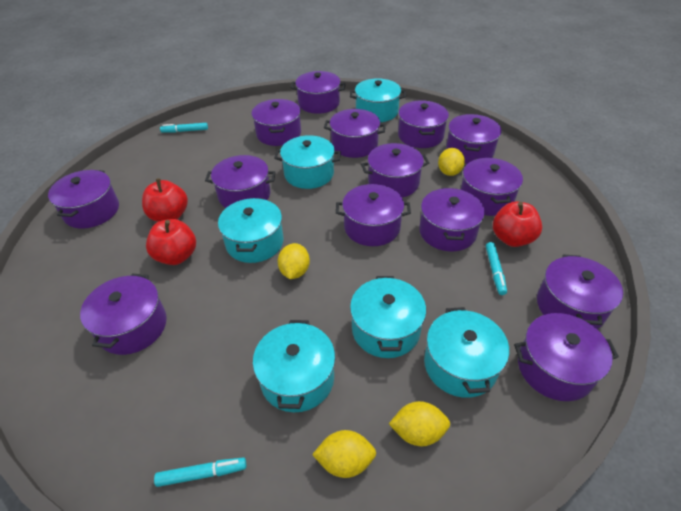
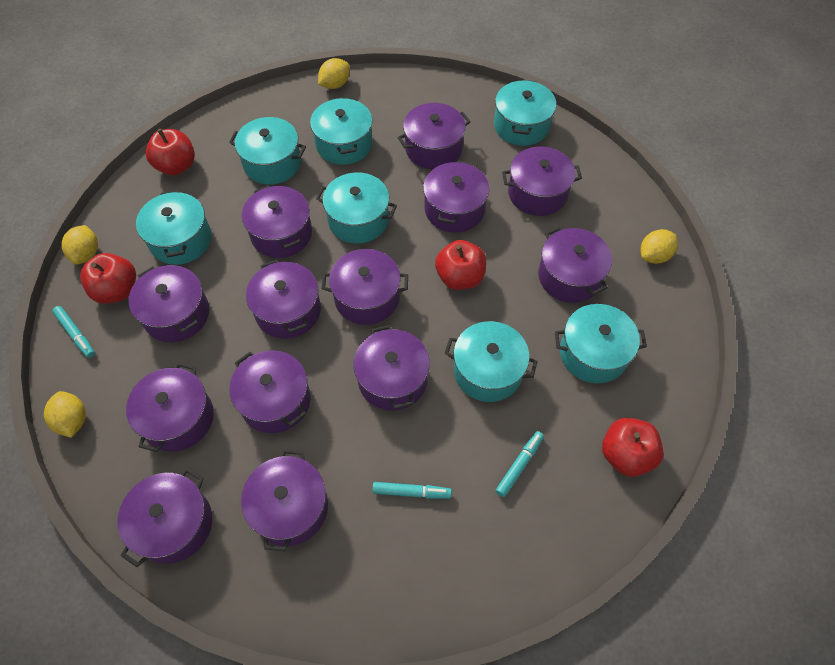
purple pot: [48,170,119,229] [80,274,167,355] [205,155,276,208] [252,99,301,146] [290,71,346,114] [324,109,386,158] [336,184,411,246] [361,143,429,198] [398,100,449,148] [419,188,485,251] [446,114,502,164] [461,158,523,216] [514,313,619,401] [537,254,623,329] = 14 -> [117,468,212,567] [126,363,214,452] [129,265,209,342] [229,350,310,433] [241,449,328,551] [242,185,312,258] [246,259,321,339] [322,249,408,325] [353,325,430,411] [397,103,471,169] [423,160,489,233] [502,147,582,216] [538,227,612,303] = 13
red apple: [142,178,188,222] [146,219,196,265] [493,202,542,247] = 3 -> [80,253,136,304] [146,129,195,175] [435,240,486,290] [602,418,664,477] = 4
turquoise pot: [218,198,283,263] [253,320,335,412] [274,135,341,189] [350,78,406,122] [350,276,426,358] [424,307,509,398] = 6 -> [136,190,211,265] [229,117,306,185] [310,97,373,165] [316,172,397,244] [444,321,538,402] [494,80,556,146] [555,304,647,383] = 7

